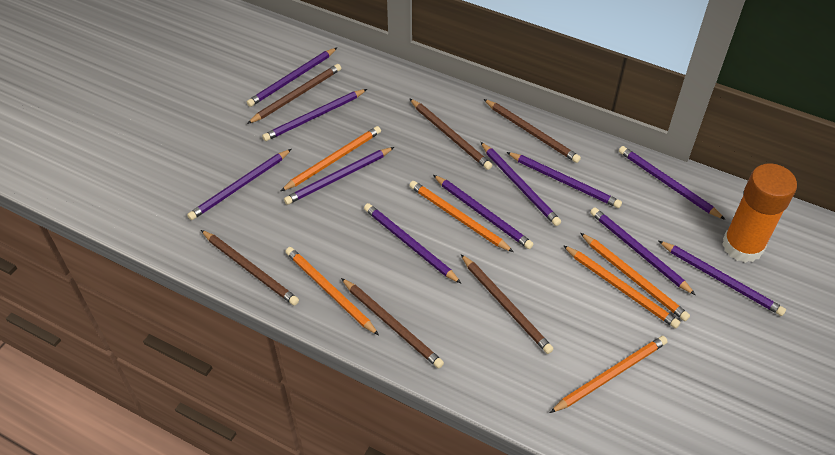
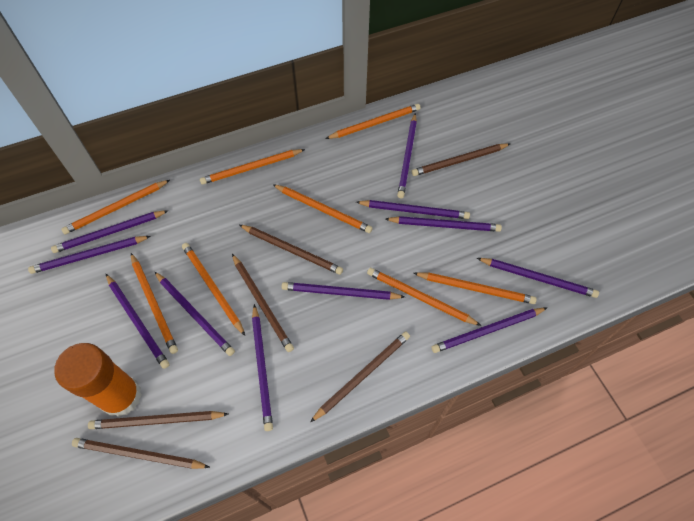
orange pencil: [281,126,381,191] [285,247,379,335] [409,181,513,252] [550,336,668,413] [563,245,680,328] [580,233,690,321] = 6 -> [61,180,170,234] [131,253,178,354] [182,243,245,336] [200,149,305,185] [272,184,372,233] [325,104,421,139] [367,268,481,326] [414,272,537,304] = 8

